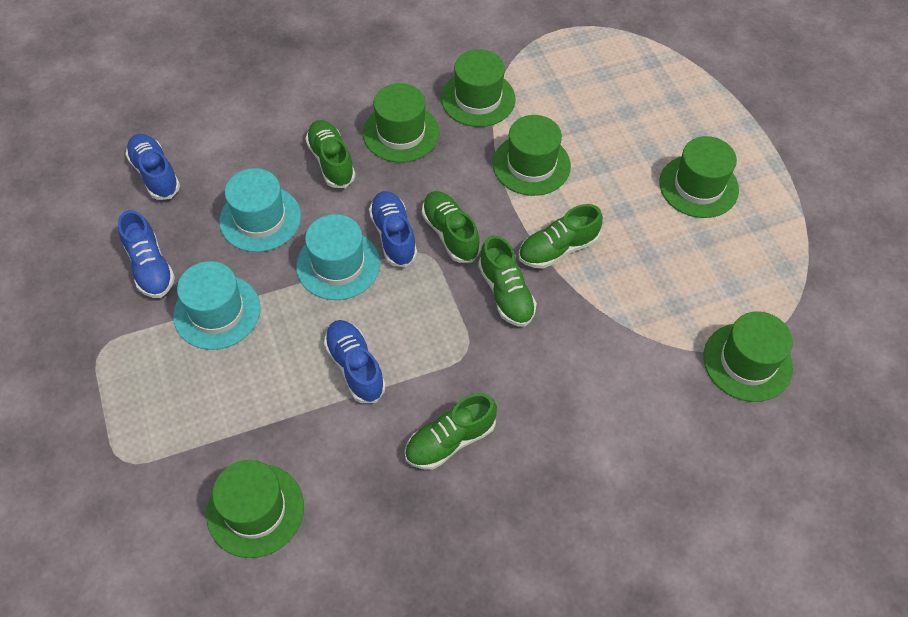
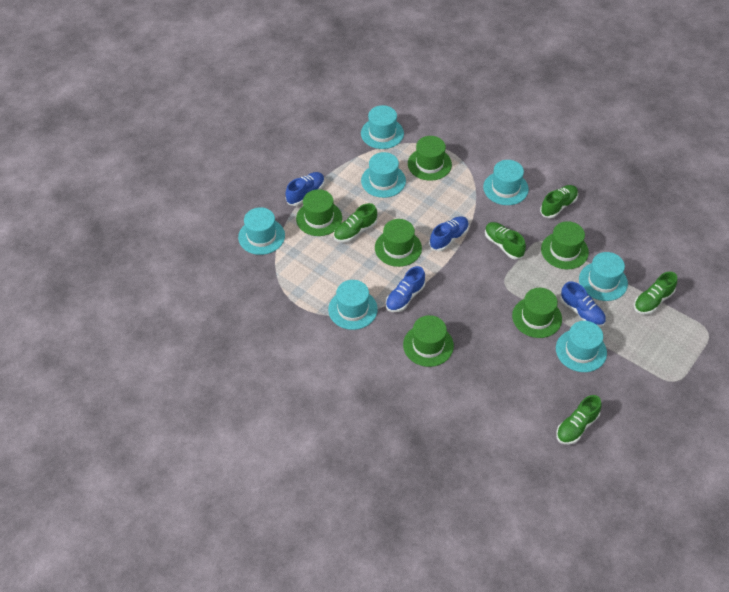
turquoise hat: [173,261,261,350] [219,168,301,252] [296,214,380,300] = 3 -> [238,207,285,255] [328,280,378,330] [361,105,404,149] [361,152,406,198] [483,160,529,205] [556,321,607,372] [579,252,628,301] = 7

